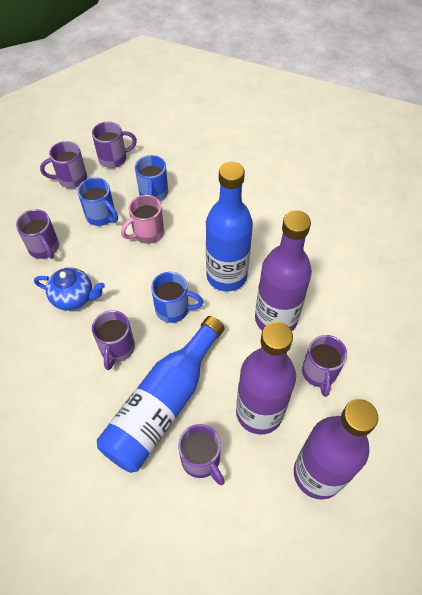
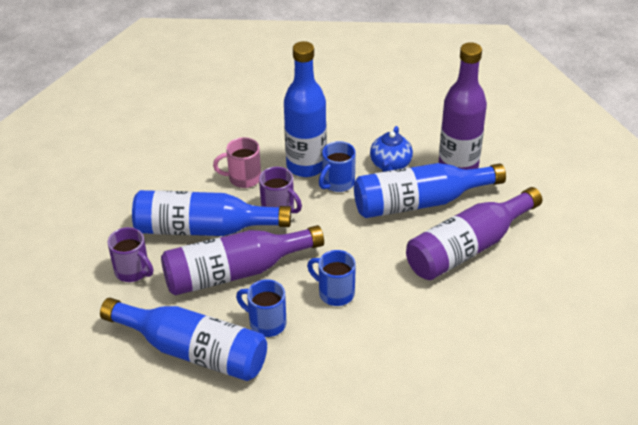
blue bottle: [97,316,225,473] [206,162,253,291] = 2 -> [100,298,267,381] [132,190,291,236] [284,41,327,177] [354,163,506,218] = 4
purple mug: [16,209,59,259] [40,141,87,188] [92,122,137,168] [92,310,135,370] [178,424,225,485] [302,335,347,397] = 6 -> [108,227,153,282] [259,167,302,213] = 2

